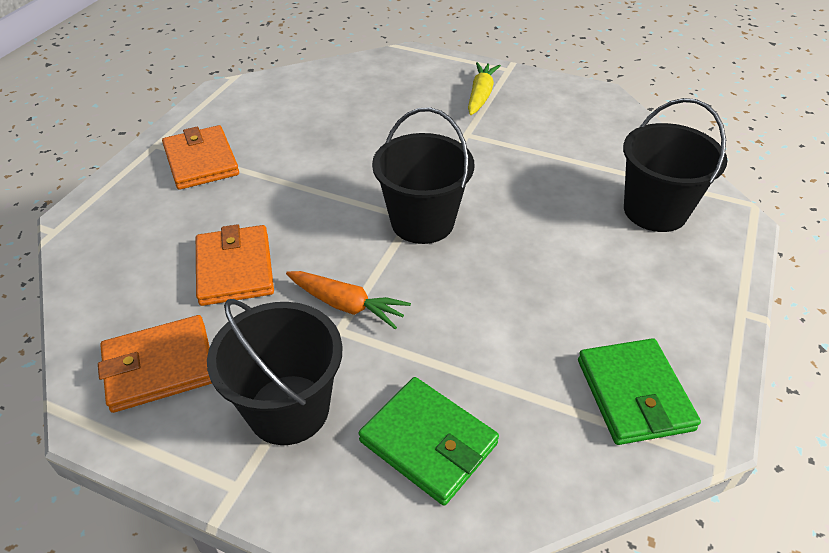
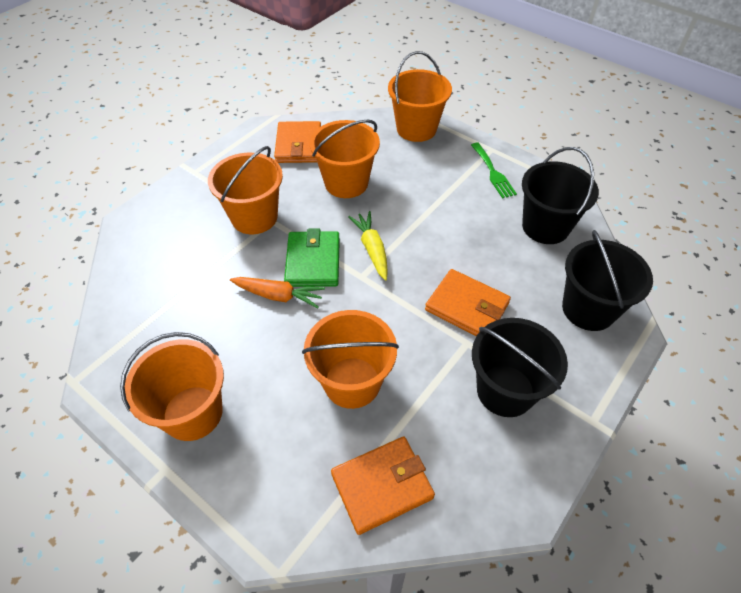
green fork: none = 0 -> [471,143,517,198] = 1
green wallet: [359,377,499,506] [578,338,701,445] = 2 -> [284,228,340,287] = 1
orange bucket: none = 0 -> [120,332,224,441] [208,146,283,234] [302,310,399,409] [310,119,380,198] [388,51,452,142] = 5

